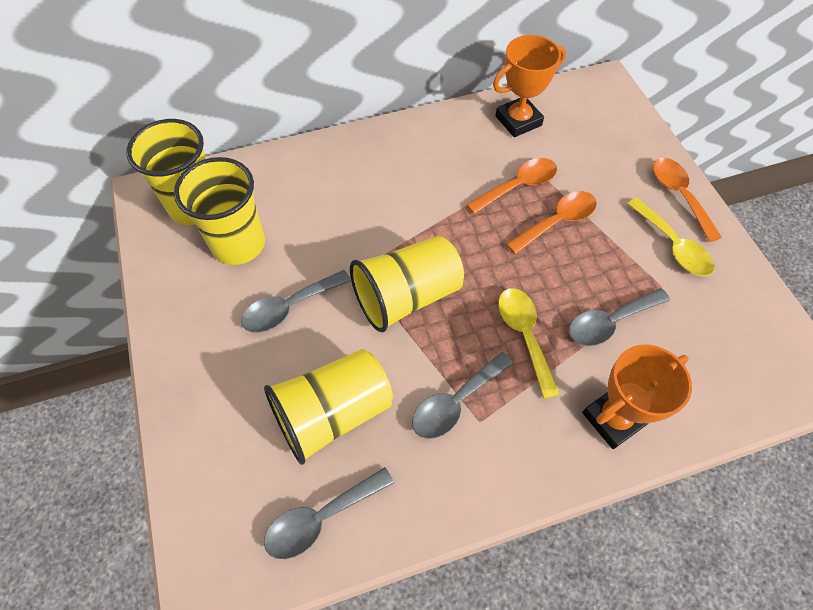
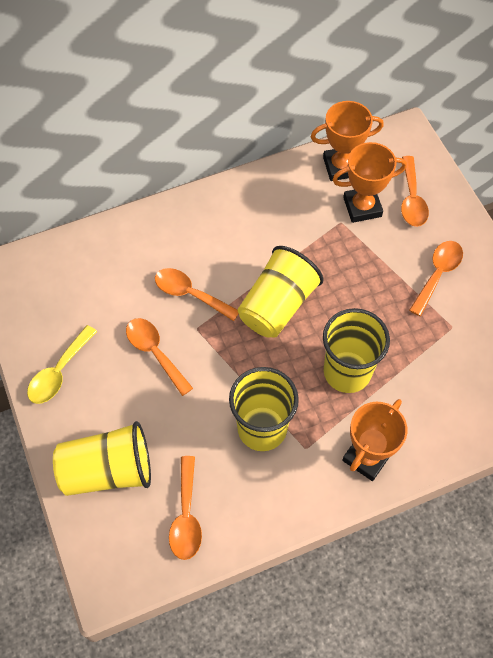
grey spoon: [241,270,351,333] [264,467,394,559] [412,352,514,439] [569,288,670,346] = 4 -> none = 0
orange spoon: [466,158,557,214] [506,191,597,254] [653,158,722,242] = 3 -> [126,318,193,396] [155,268,239,321] [169,456,202,560] [401,156,429,227] [409,241,463,316] = 5
orange trophy: [493,35,566,137] [582,345,692,449] = 2 -> [311,101,384,181] [332,142,407,223] [342,399,407,481] = 3
yellow spoon: [498,288,560,399] [627,198,715,276] = 2 -> [27,325,97,404] = 1

